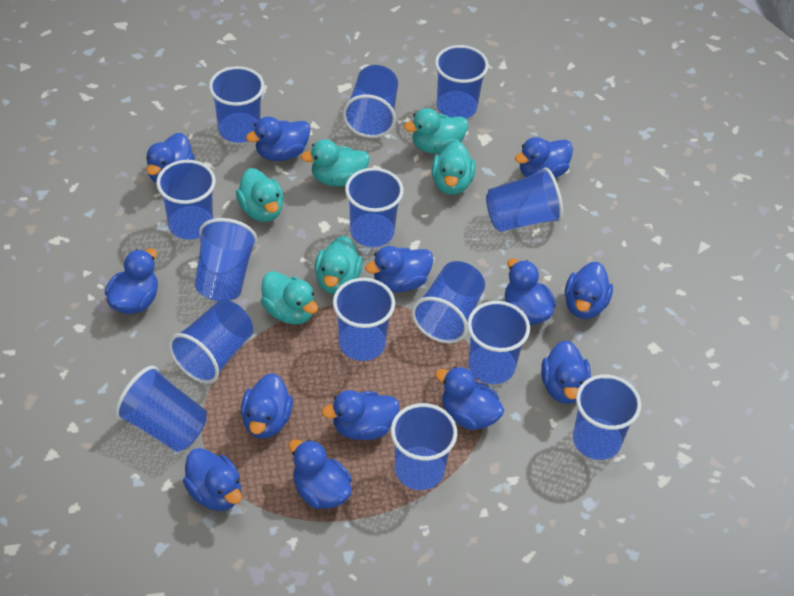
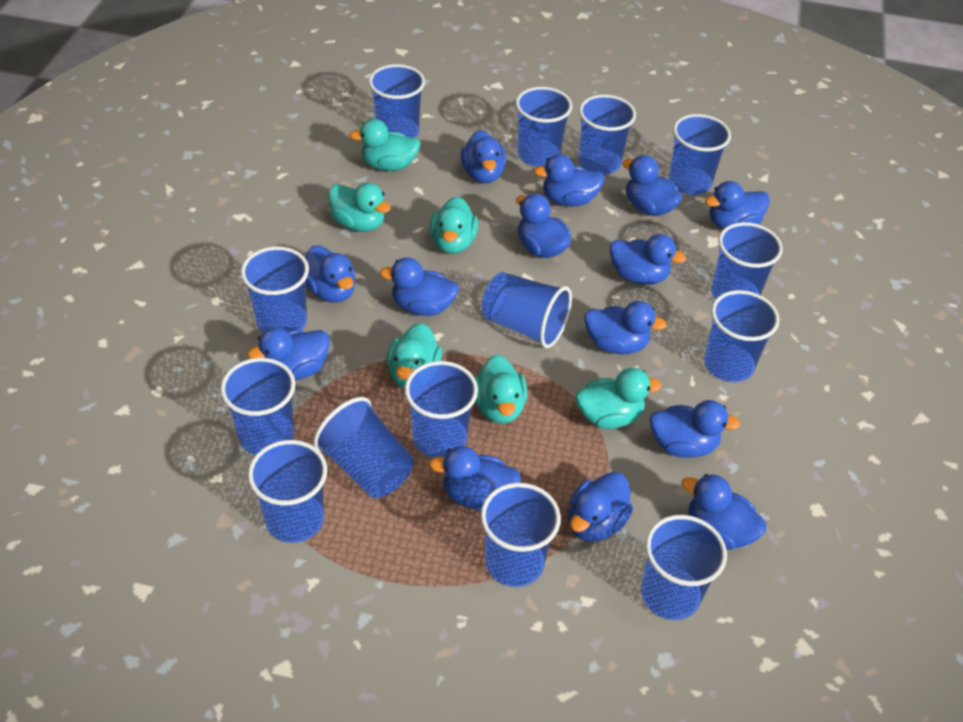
blue duck: [105,248,158,314] [146,133,195,183] [183,448,242,511] [241,373,293,438] [246,117,311,161] [289,439,352,509] [322,390,399,440] [365,246,433,292] [435,366,504,430] [505,258,556,325] [515,137,573,178] [541,340,591,404] [565,262,613,319] = 13 -> [247,327,330,380] [305,245,355,303] [379,257,459,316] [429,446,521,511] [461,130,506,183] [516,194,571,258] [534,154,605,206] [568,472,633,542] [584,301,667,354] [610,234,686,285] [622,155,682,216] [650,400,740,458] [682,474,767,550] [705,181,770,229] = 14

